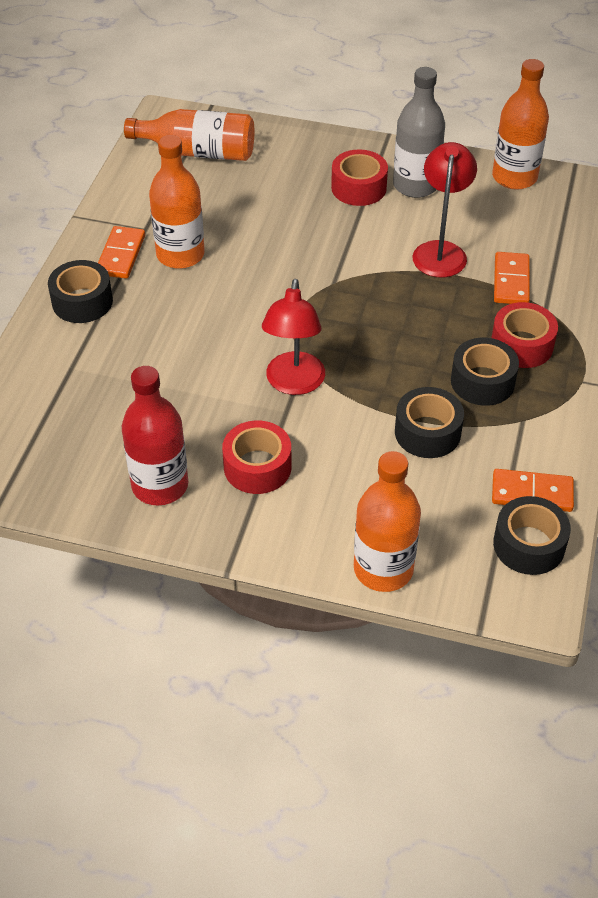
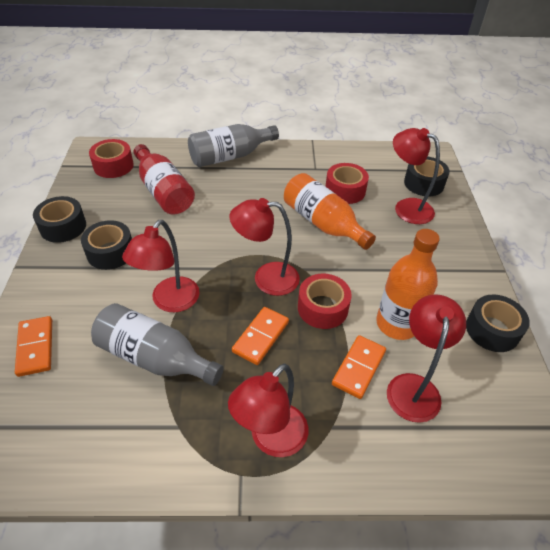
grey bottle: [393,67,445,198] = 1 -> [91,303,224,386] [188,124,279,167] = 2
orange bottle: [124,109,254,161] [149,135,205,269] [354,451,421,592] [492,59,549,190] = 4 -> [284,173,376,250] [376,229,440,340] = 2
red lamp: [262,279,325,395] [413,142,477,277] = 2 -> [122,220,200,312] [228,364,308,457] [230,198,300,296] [387,294,466,423] [393,128,440,224] = 5

